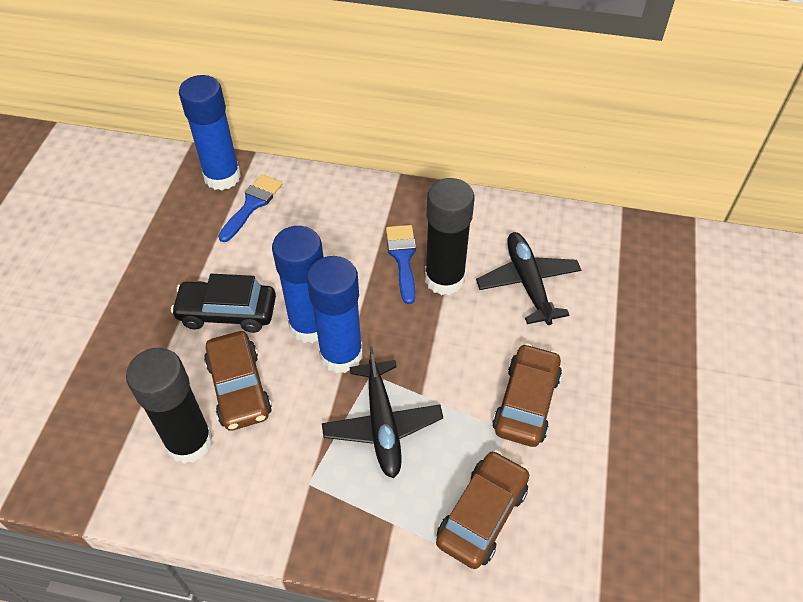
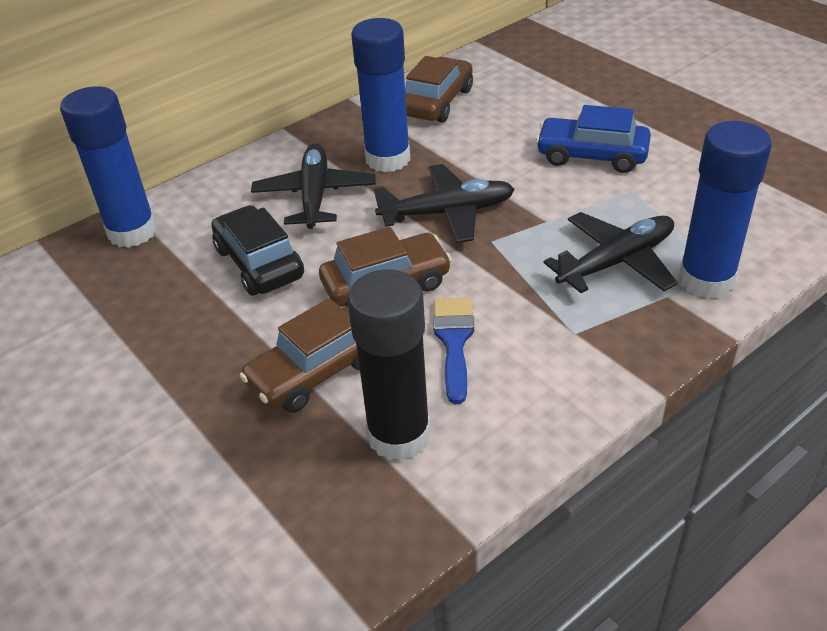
black glue stick: [126,348,213,464] [425,178,475,295] = 2 -> [347,269,431,461] = 1
black plane: [322,347,443,478] [476,232,581,325] = 2 -> [251,143,376,229] [373,164,514,243] [544,212,678,293] = 3
blue brush: [218,174,282,242] [386,225,416,304] = 2 -> [433,297,474,404] = 1
blue car: none = 0 -> [536,105,651,173] = 1

